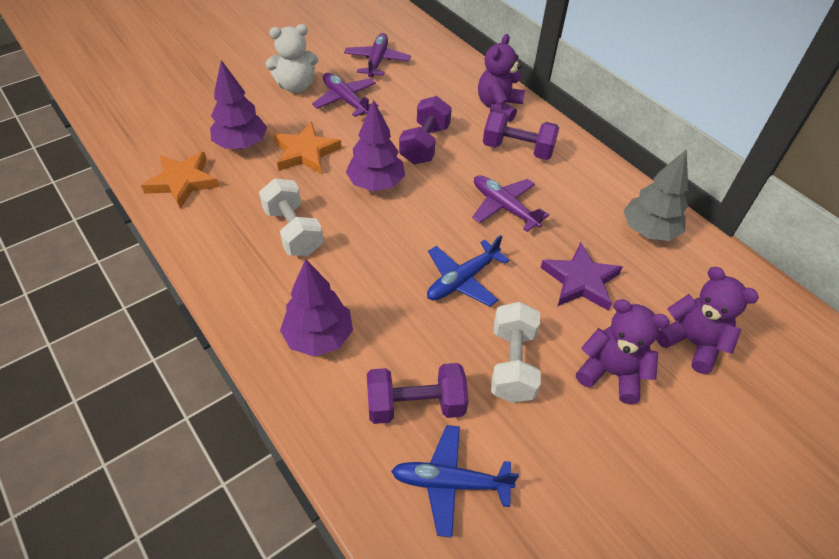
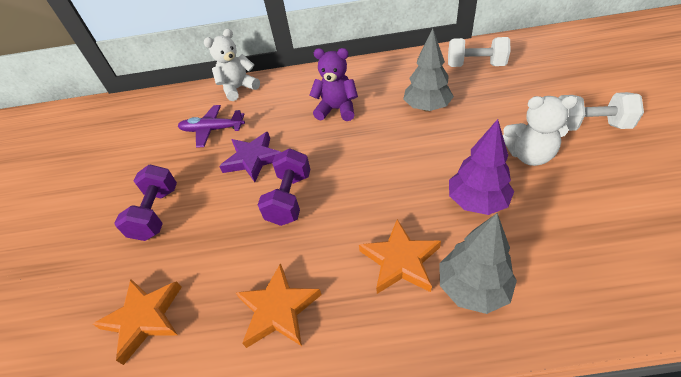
blue plane: [391,425,519,538] [427,235,509,306] = 2 -> none = 0
grey tree: [624,149,688,241] = 1 -> [403,29,454,112] [439,213,517,314] = 2
orange star: [141,152,219,209] [273,122,342,174] = 2 -> [93,279,182,365] [235,263,322,348] [359,219,441,294] = 3
purple dumbbell: [367,363,468,424] [399,96,452,164] [483,110,559,160] = 3 -> [114,165,177,241] [258,149,311,226] = 2
purple plane: [312,73,379,117] [344,33,411,77] [472,175,549,232] = 3 -> [178,105,245,148] = 1
purple teddy bear: [478,34,525,122] [576,299,670,404] [656,267,759,374] = 3 -> [309,48,358,121] = 1
purple tree: [210,60,267,149] [280,259,353,357] [346,100,405,191] = 3 -> [449,119,514,215] = 1
white teddy bear: [265,24,319,93] = 1 -> [204,29,260,101] [503,96,578,166] = 2

